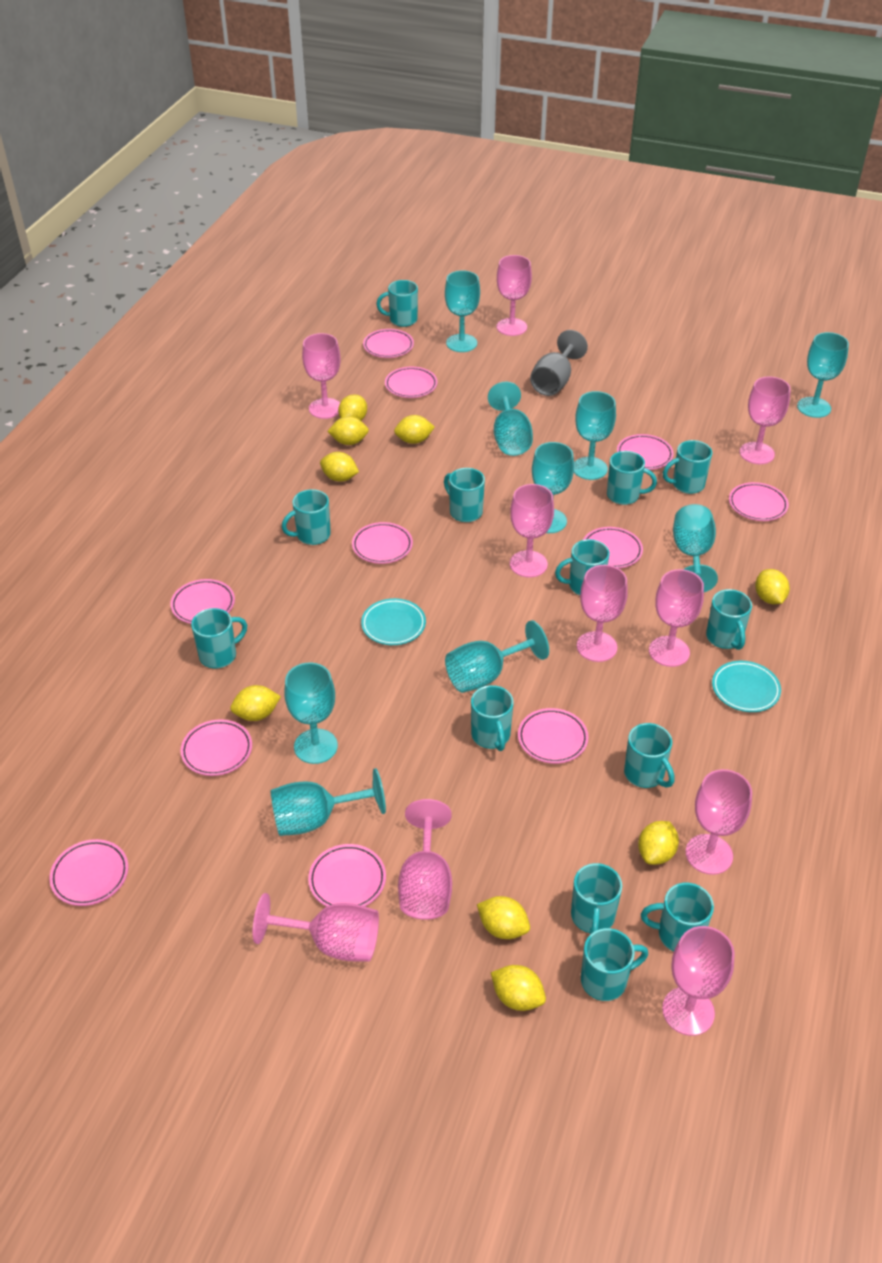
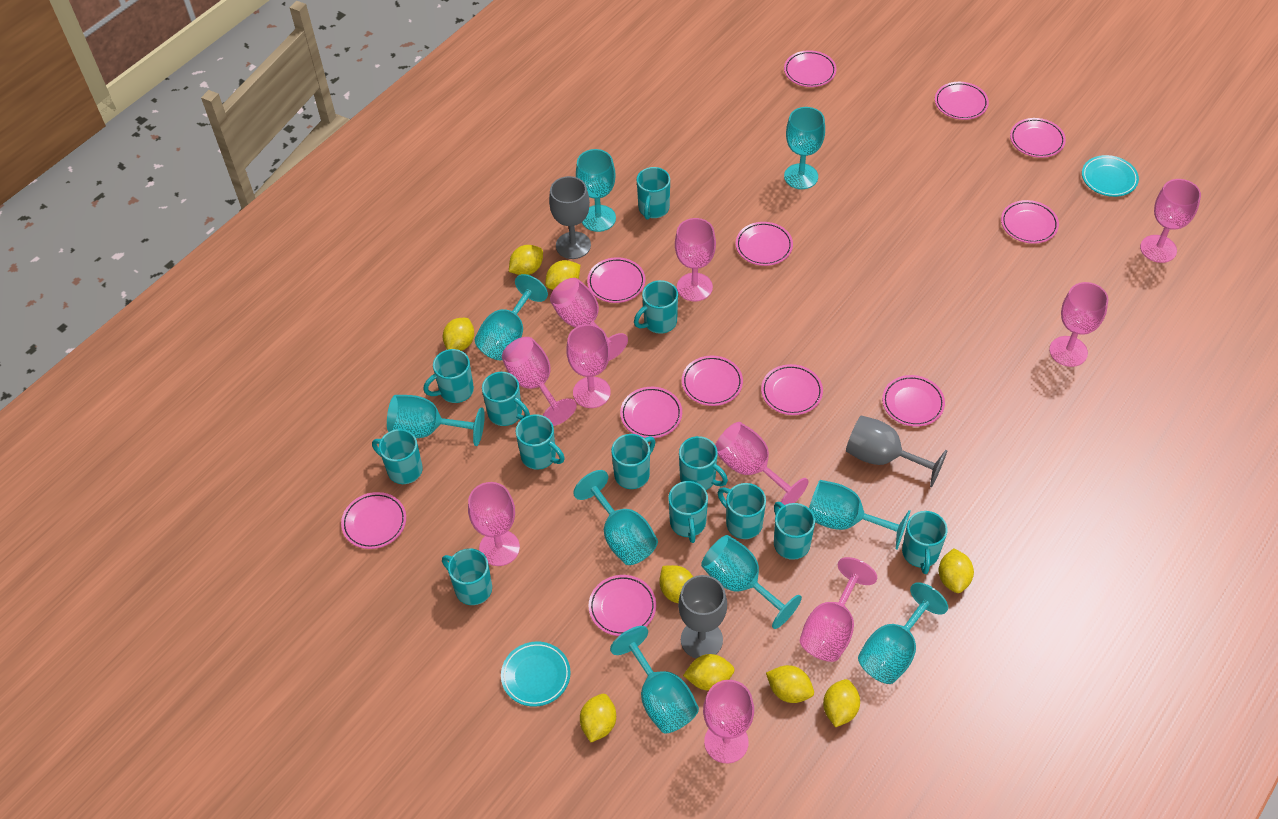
grey goblet: [530,330,588,396] = 1 -> [549,176,591,259] [678,575,727,659] [846,415,947,487] = 3
pink plate: [49,839,128,906] [170,579,235,624] [180,719,252,776] [308,844,386,907] [352,522,413,564] [363,329,414,358] [385,367,437,398] [518,708,589,764] [583,527,643,568] [617,434,674,470] [729,482,789,521] = 11 -> [341,492,406,549] [587,257,645,303] [589,575,656,636] [620,387,682,438] [682,356,743,406] [736,222,793,266] [761,364,823,415] [784,50,836,87] [882,375,945,427] [935,82,989,120] [1001,200,1059,244] [1010,118,1066,158] = 12

